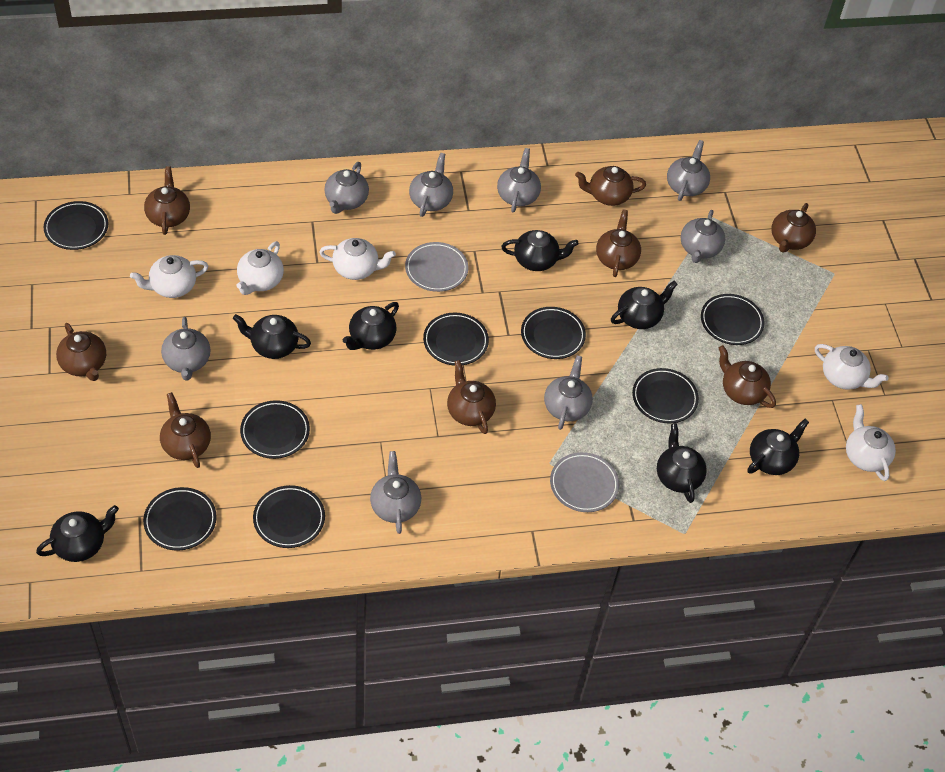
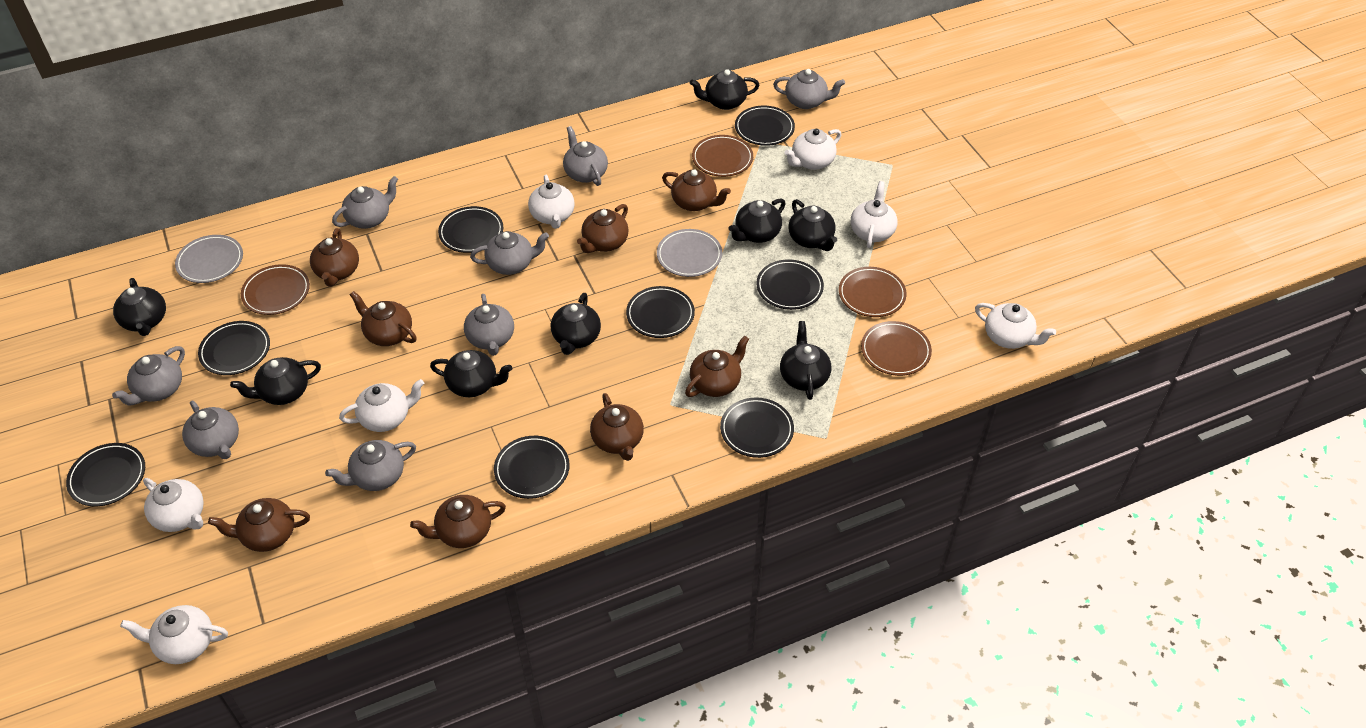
black teapot: [36,505,119,562] [233,314,311,359] [343,302,399,350] [501,230,579,271] [611,281,678,329] [657,423,707,503] [747,419,809,475] = 7 -> [113,278,166,336] [230,357,321,405] [430,350,513,397] [551,293,601,355] [690,69,760,110] [728,198,785,243] [780,321,831,400] [789,199,837,251] = 8
brown plate: none = 0 -> [241,264,310,315] [692,135,753,177] [839,267,907,317] [861,321,932,376] = 4
white teapot: [130,255,208,298] [236,241,284,295] [320,238,396,280] [815,344,889,390] [846,404,896,481] = 5 -> [120,605,228,664] [143,478,204,532] [339,379,424,432] [528,175,575,229] [784,129,841,170] [851,181,898,248] [975,303,1056,349] = 7

